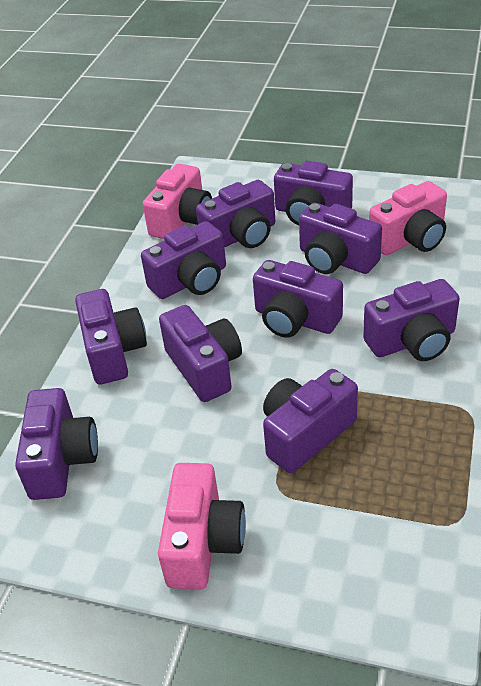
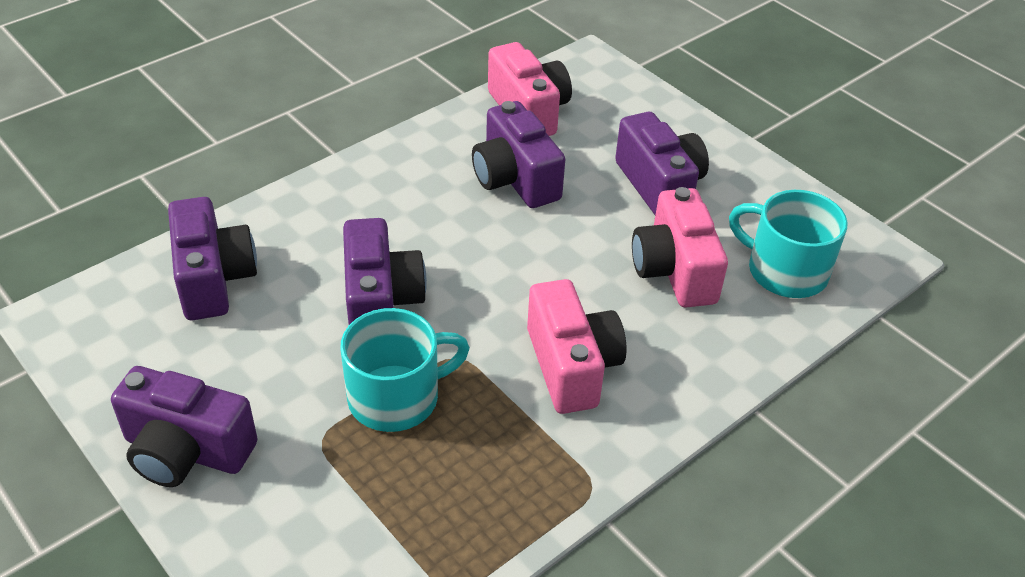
purple camera: [15,388,98,500] [75,289,147,385] [141,221,226,299] [159,305,242,402] [196,180,275,248] [253,260,343,337] [263,369,358,473] [274,161,353,226] [299,203,382,274] [363,279,460,361] = 10 -> [111,366,258,487] [168,197,257,320] [343,218,427,325] [472,101,565,208] [615,112,709,215] = 5
turquoise mug: none = 0 -> [340,308,470,432] [729,190,848,298] = 2

